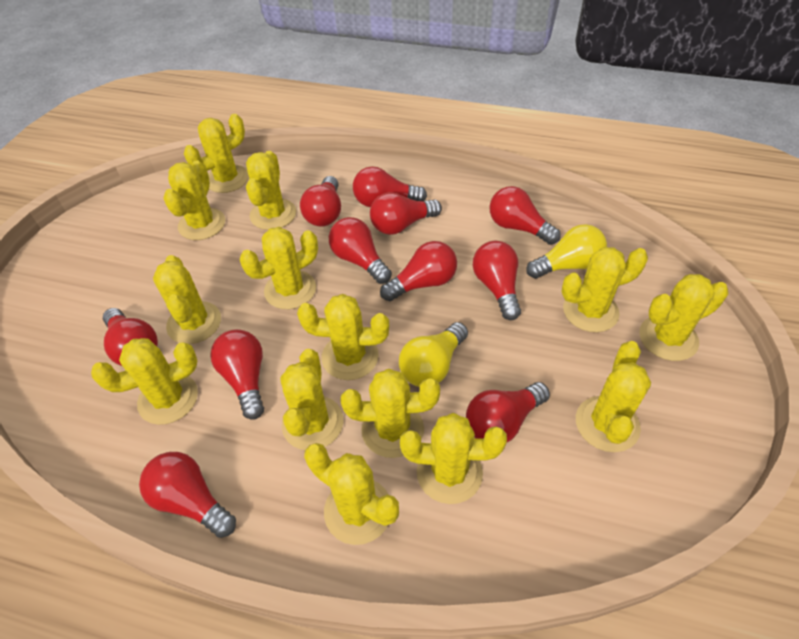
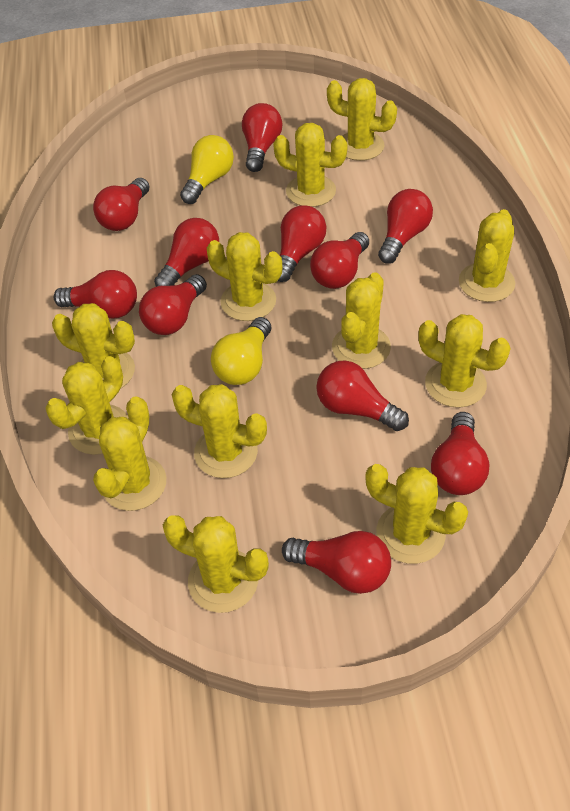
yellow cactus: [91,338,198,425] [153,255,221,344] [164,160,225,240] [184,114,249,193] [240,227,318,309] [246,151,296,230] [280,349,343,450] [297,294,389,380] [304,443,399,545] [341,369,440,458] [400,413,507,504] [561,247,648,332] [576,341,651,452] [639,274,728,361] = 14 -> [45,356,129,455] [52,303,135,389] [93,396,166,511] [163,515,269,613] [172,384,267,478] [207,232,282,321] [273,123,348,207] [327,78,397,161] [332,272,391,369] [365,464,468,564] [418,314,511,408] [459,209,515,302] = 12

